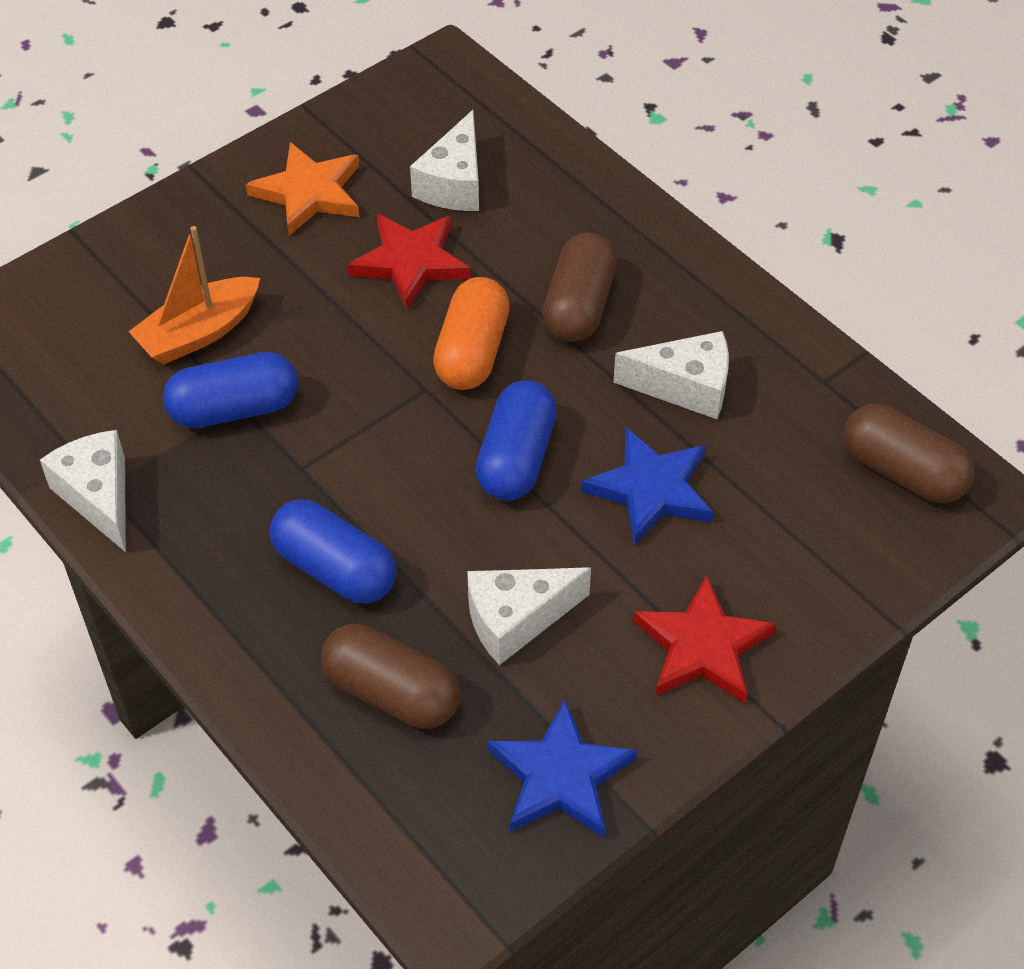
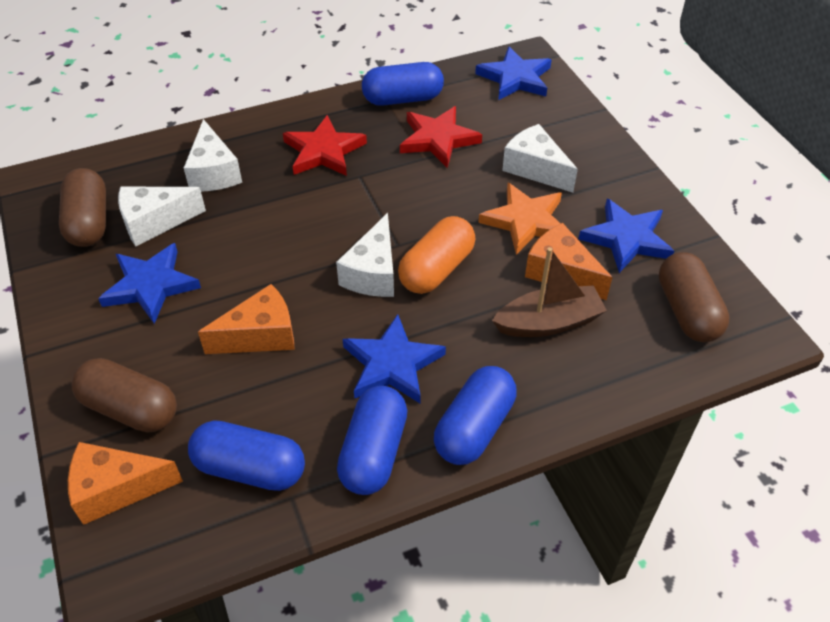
blue capsule: [163,352,298,428] [270,500,396,604] [476,380,557,501] = 3 -> [188,420,305,491] [337,386,407,495] [362,62,444,106] [434,366,517,465] = 4
blue star: [488,699,637,837] [581,427,713,545] = 2 -> [98,243,201,324] [342,314,446,404] [475,47,551,100] [579,199,674,273] = 4
brown boat: none = 0 -> [492,247,607,337] = 1
orange boat: [128,226,260,364] = 1 -> none = 0
orange cheese: none = 0 -> [68,442,183,525] [198,284,295,354] [525,223,613,300] = 3

